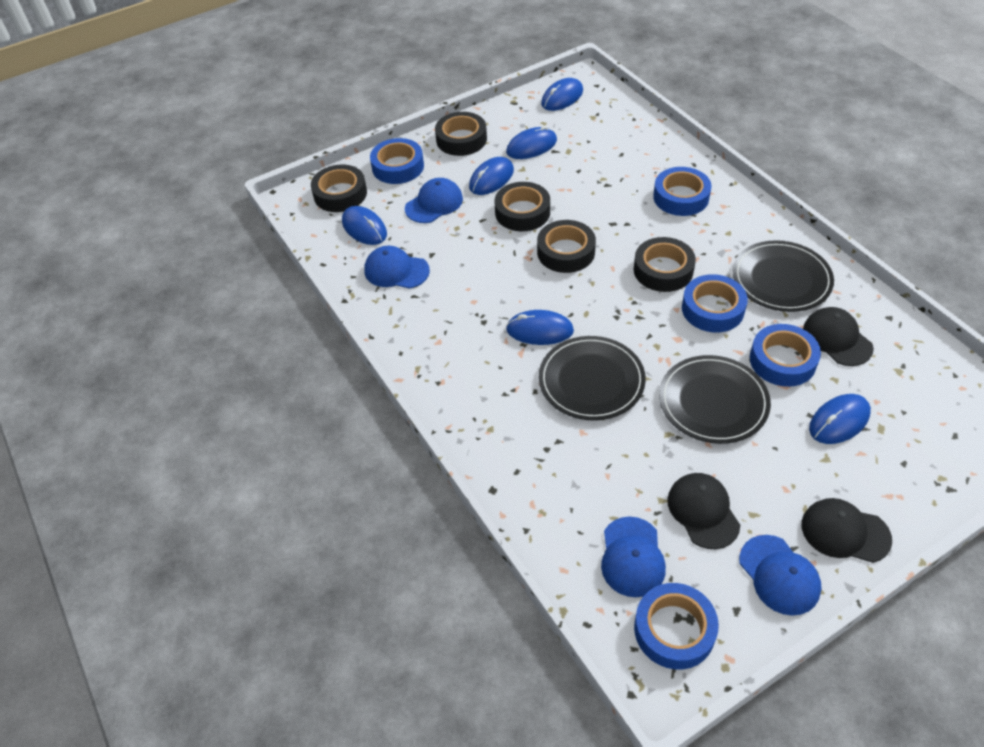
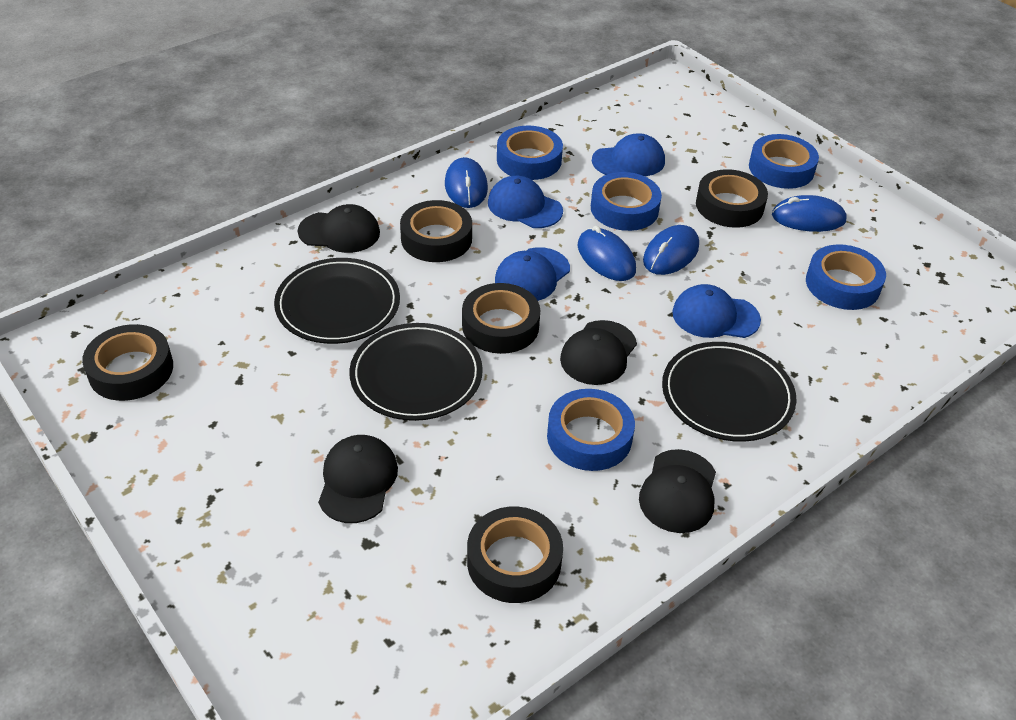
black cap: [667,473,740,549] [802,498,892,563] [803,307,874,366] = 3 -> [298,204,380,253] [318,435,398,523] [560,320,637,385] [639,449,716,533] = 4
blue mouse: [342,206,387,245] [469,157,514,195] [506,126,557,159] [506,310,574,345] [541,78,583,111] [809,394,871,444] = 6 -> [445,157,488,208] [578,226,636,281] [643,225,699,275] [772,195,847,232] = 4

